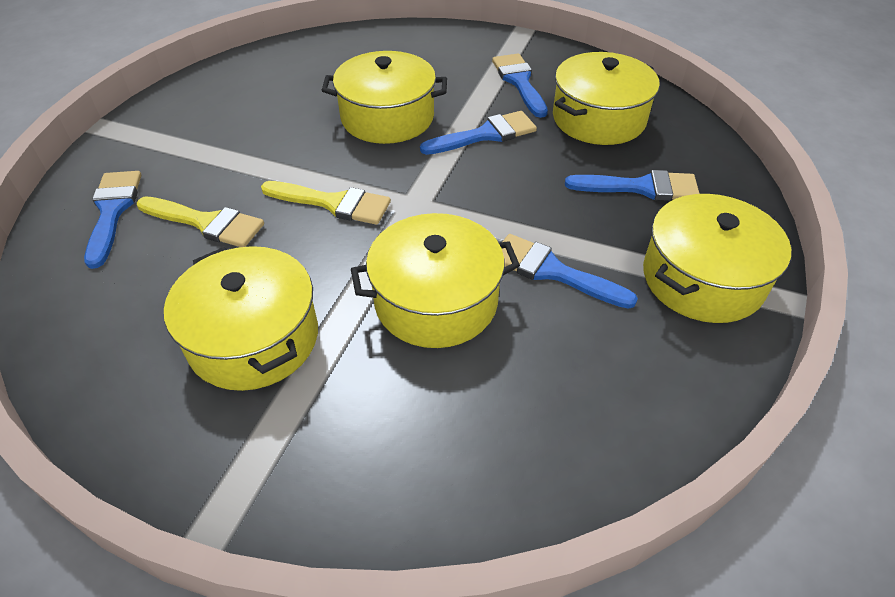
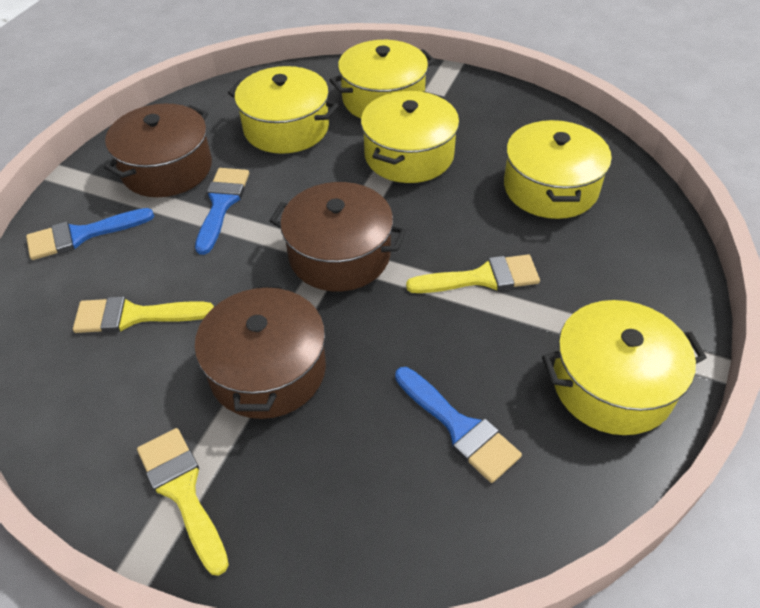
blue brush: [84,171,141,269] [420,111,537,155] [492,53,548,118] [502,234,638,309] [565,170,700,201] = 5 -> [26,208,154,260] [195,168,249,255] [395,367,522,483] = 3
brown pot: none = 0 -> [104,103,212,197] [195,284,326,419] [270,182,406,291] = 3
yellow brush: [137,196,264,247] [261,181,391,225] = 2 -> [73,296,214,333] [137,428,229,576] [406,255,540,293] = 3

